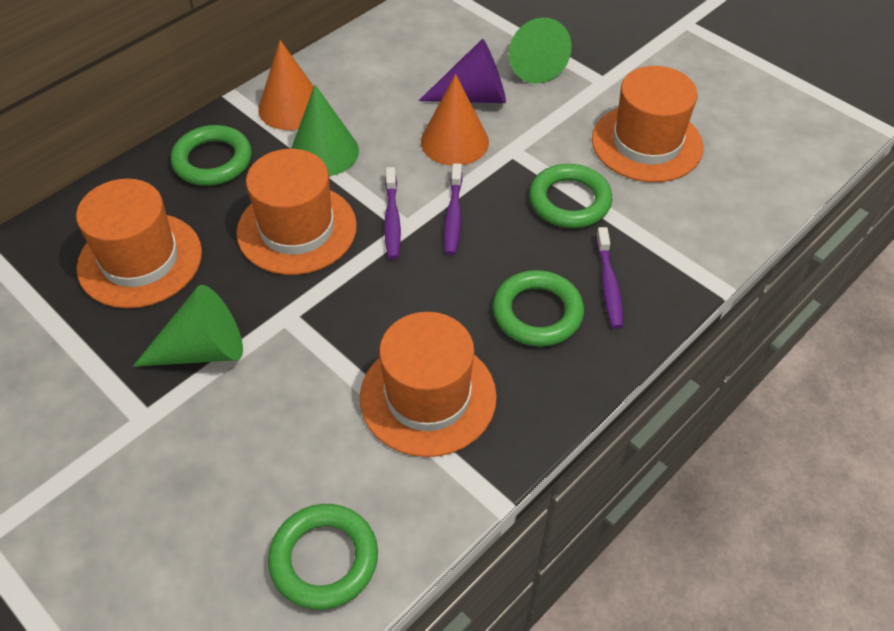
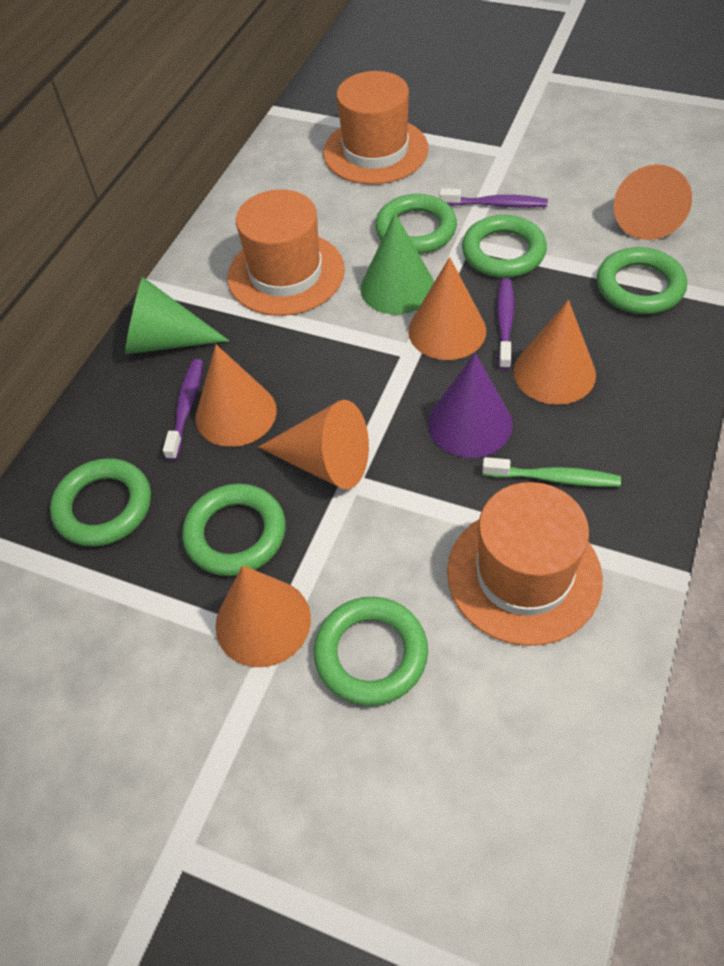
green cone: [133,285,243,367] [291,85,359,176] [509,17,571,84] = 3 -> [125,277,229,354] [361,213,434,314] = 2
green ring: [171,125,252,186] [268,504,378,610] [493,270,584,347] [529,164,612,228] = 4 -> [50,458,151,547] [182,484,286,576] [314,597,428,706] [375,194,457,254] [462,215,547,278] [597,247,687,314] = 6
green toothbrush: none = 0 -> [482,457,621,487] = 1
orange cone: [258,40,314,130] [421,74,489,166] = 2 -> [196,345,277,447] [216,565,311,667] [258,400,369,489] [408,257,486,360] [513,300,596,405] [614,164,692,240] = 6
orange hat: [76,179,202,308] [237,149,357,275] [360,312,497,457] [592,66,703,182] = 4 -> [228,189,345,316] [323,71,428,185] [447,482,603,646] = 3

